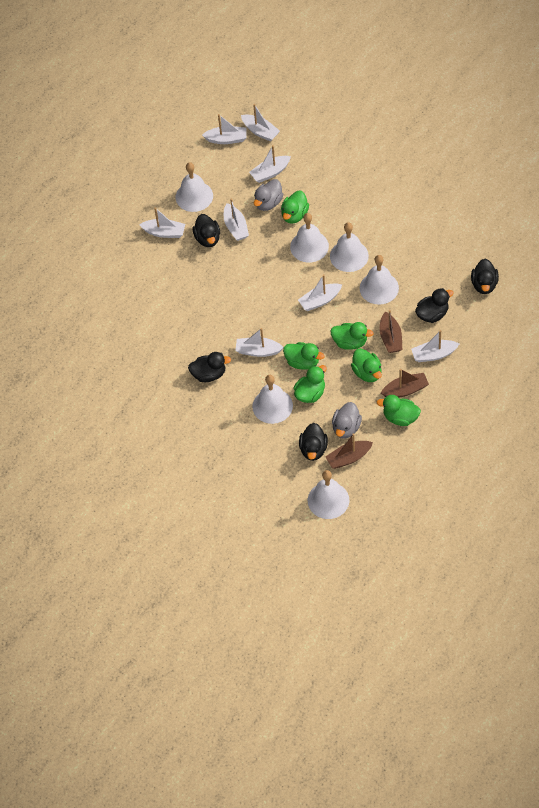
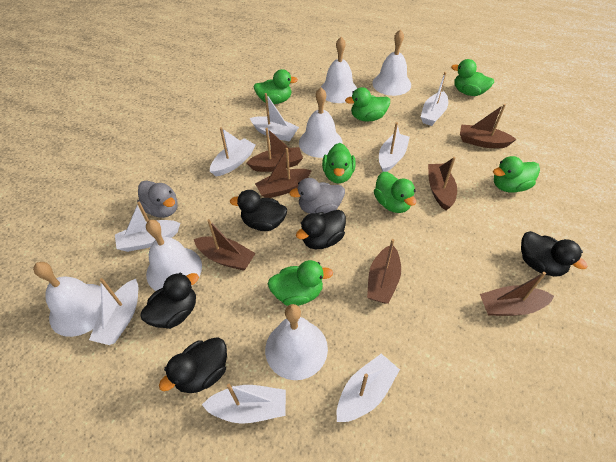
brown boat: [326,434,373,469] [379,310,402,353] [381,369,429,398] = 3 -> [194,219,256,271] [247,128,303,172] [255,148,312,198] [367,239,401,304] [428,157,457,211] [460,104,517,148] [480,272,554,316] = 7
green duck: [281,190,309,224] [283,342,324,370] [294,365,327,403] [330,322,374,350] [351,348,382,382] [377,395,421,426] = 6 -> [253,69,298,104] [268,260,333,306] [322,143,356,183] [345,87,390,122] [374,172,416,213] [451,59,494,96] [493,156,540,193] = 7

